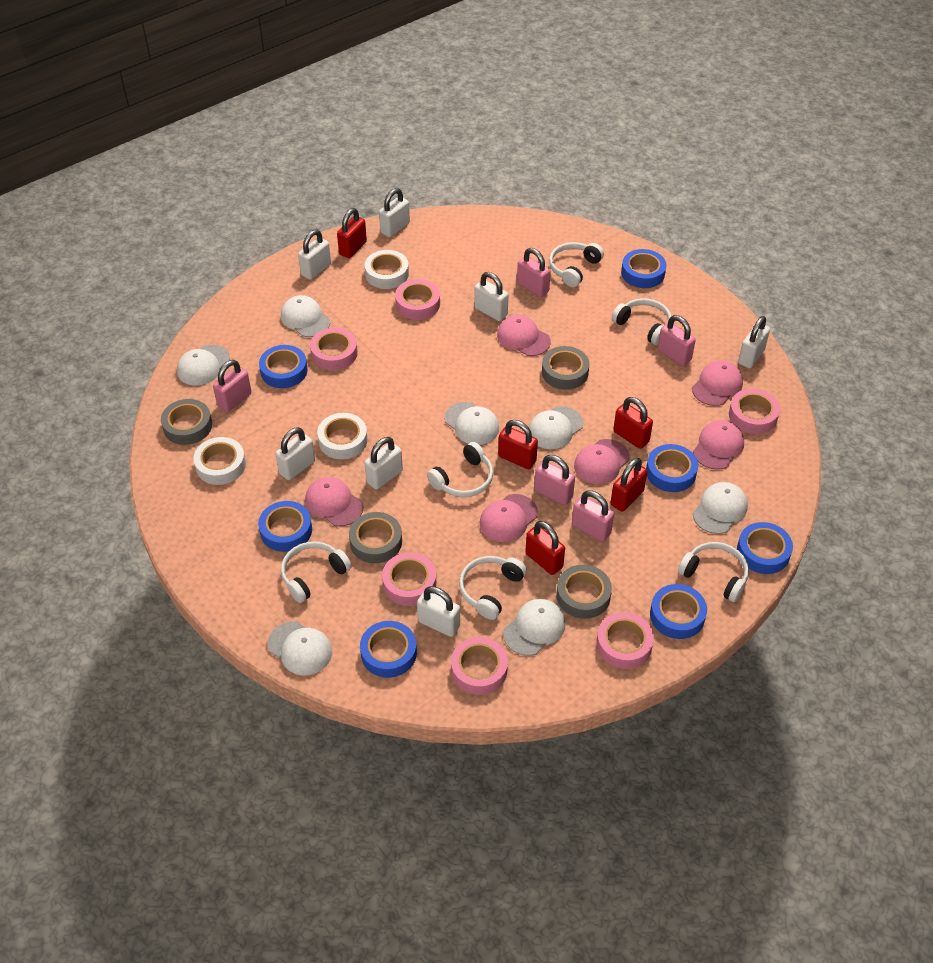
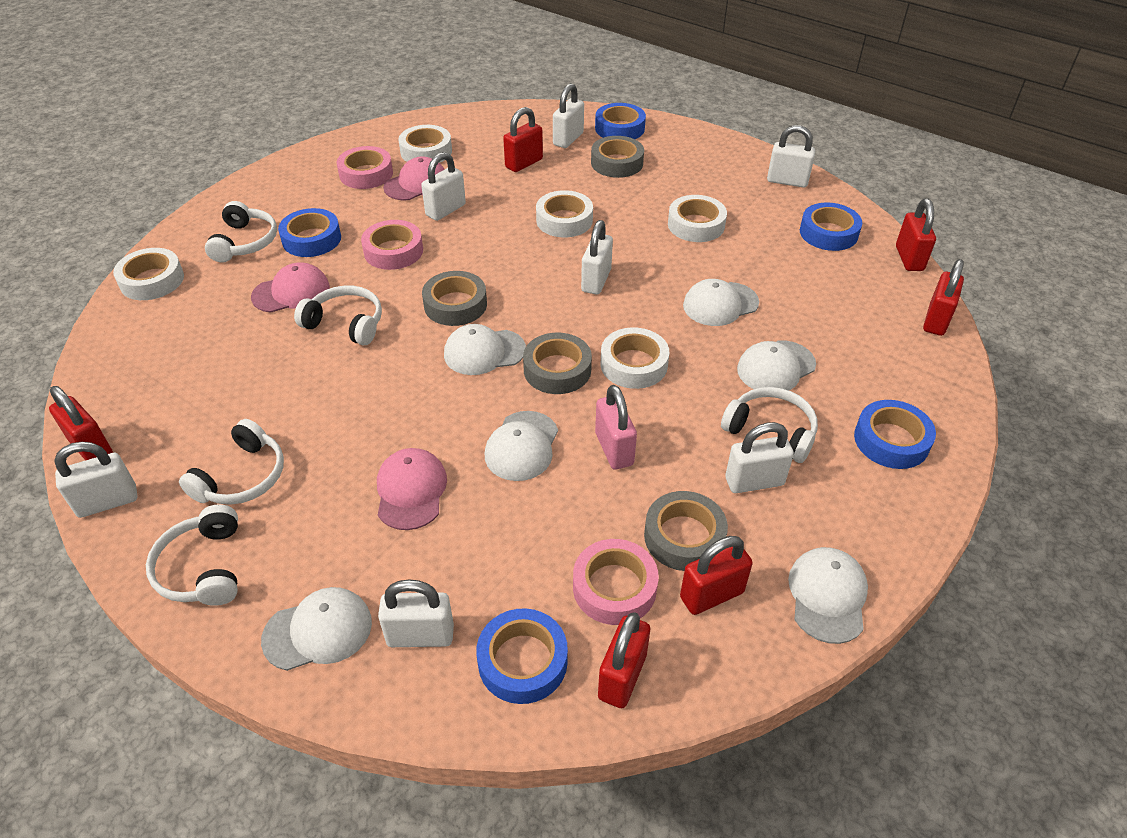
blue tape: [258,501,312,552] [259,345,308,388] [360,621,417,678] [621,249,666,288] [646,444,698,492] [650,584,707,639] [737,522,793,574] = 7 -> [278,208,341,257] [476,608,568,704] [595,103,646,139] [800,202,862,251] [854,400,936,469] = 5
pink cap: [305,477,363,526] [480,494,538,542] [497,315,551,356] [574,439,630,484] [692,360,743,406] [693,420,744,470] = 6 -> [251,262,330,313] [377,448,447,530] [383,157,445,200] = 3
pink padlock: [213,360,252,412] [517,248,551,297] [534,455,575,505] [572,490,614,542] [658,315,696,366] = 5 -> [595,385,637,470] = 1
pink tape: [310,327,358,370] [382,553,436,606] [395,279,440,320] [451,637,508,695] [596,612,654,669] [729,389,780,434] = 6 -> [337,146,393,189] [361,220,423,270] [573,539,659,625] = 3
red padlock: [337,208,367,258] [498,420,538,469] [525,521,565,575] [611,458,647,512] [613,397,653,449] = 5 -> [49,386,113,460] [503,107,543,172] [598,612,650,708] [680,536,753,615] [896,199,936,271] [923,259,964,336] = 6
white cap: [177,345,230,386] [267,621,332,675] [281,295,330,337] [444,402,499,445] [503,599,566,656] [529,406,583,449] [693,482,748,534] = 7 -> [261,587,372,671] [444,324,526,375] [485,411,558,481] [683,279,759,326] [737,340,816,391] [788,547,868,644] = 6
white headphones: [281,541,352,603] [427,442,493,497] [459,556,527,620] [549,242,604,287] [612,298,672,345] [678,542,749,602] = 6 -> [146,504,238,606] [179,419,284,505] [205,201,277,263] [294,286,382,345] [721,387,818,463] = 5
white tape: [193,437,246,485] [317,413,368,459] [364,250,409,289] = 3 -> [113,248,184,300] [398,125,452,163] [536,190,593,237] [601,327,669,389] [668,195,727,242] = 5

